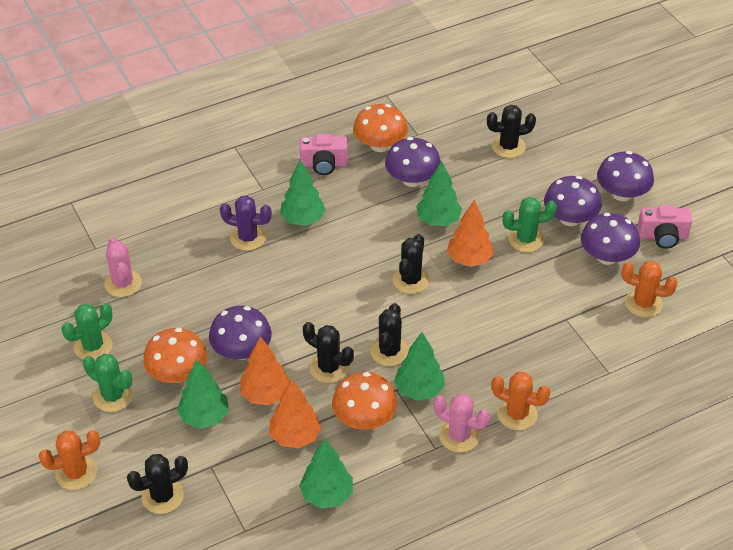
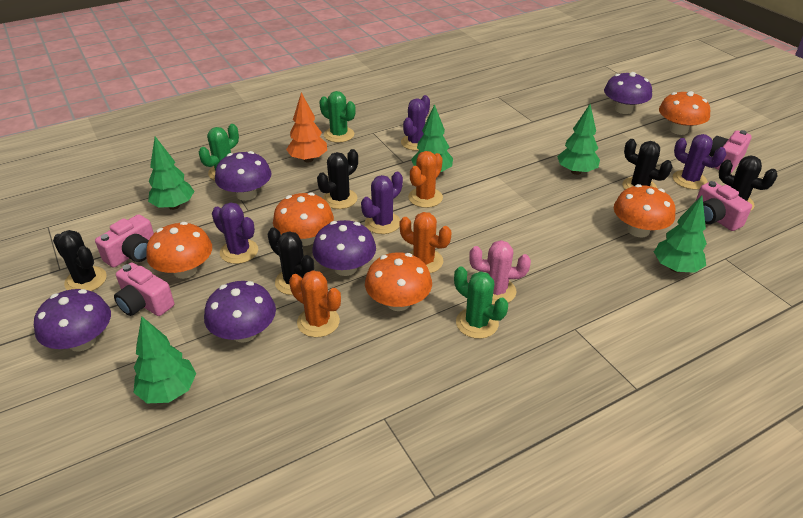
orange mushroom: [143,328,207,383] [332,372,397,430] [353,104,408,152] = 3 -> [146,222,212,279] [273,192,334,246] [365,252,432,311] [614,184,676,237] [659,91,710,135] = 5
orange tree: [240,336,290,405] [269,379,321,448] [447,200,494,267] = 3 -> [286,92,327,162] = 1
pink cactus: [104,237,142,297] [434,393,490,453] = 2 -> [469,240,531,305] = 1
pink camera: [300,134,348,175] [638,205,692,249] = 2 -> [95,214,154,268] [114,263,174,316] [695,181,752,231] [709,130,752,173] = 4
purple cactus: [220,195,272,251] = 1 -> [212,202,258,264] [361,172,403,234] [401,95,430,151] [673,134,726,190] = 4

